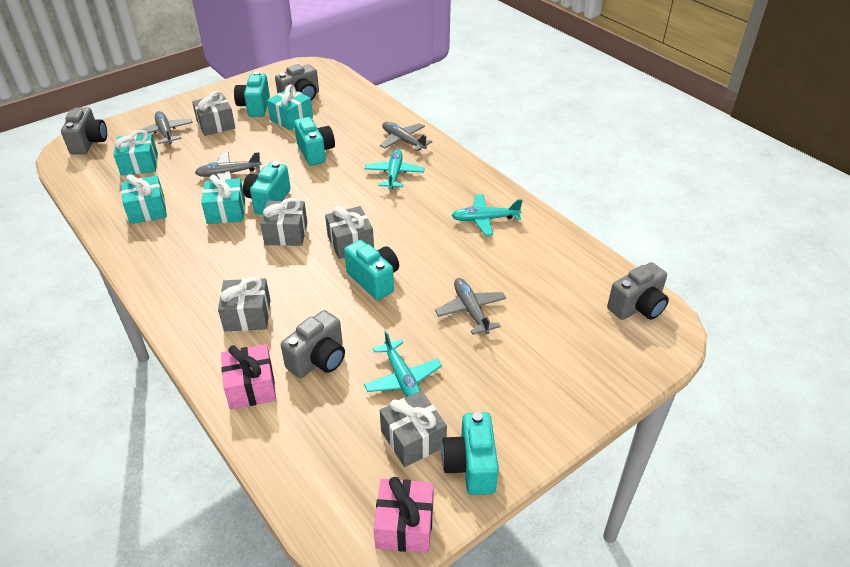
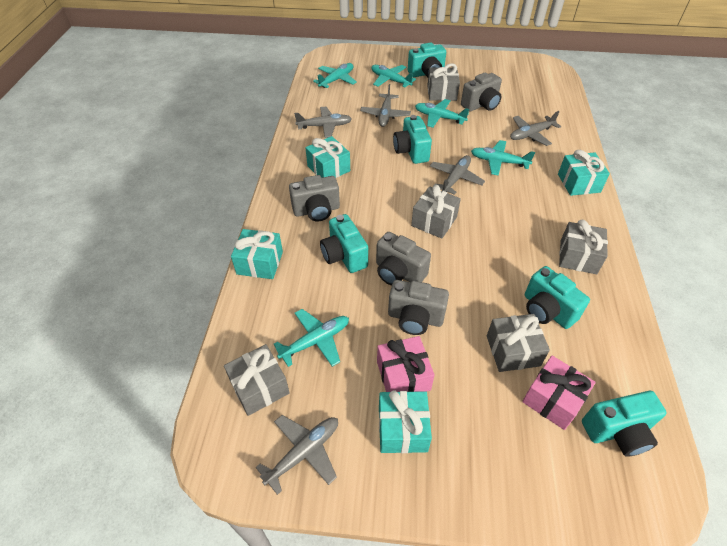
grey plane: [137,111,193,144] [195,152,262,180] [380,122,432,151] [435,278,506,335] = 4 -> [256,415,338,495] [294,107,352,138] [360,84,411,127] [430,155,485,195] [510,111,561,146] = 5
turquoise plane: [364,149,425,189] [364,330,442,397] [451,194,523,236] = 3 -> [274,309,349,367] [313,63,357,88] [371,65,416,88] [415,99,469,128] [471,140,535,176] = 5

